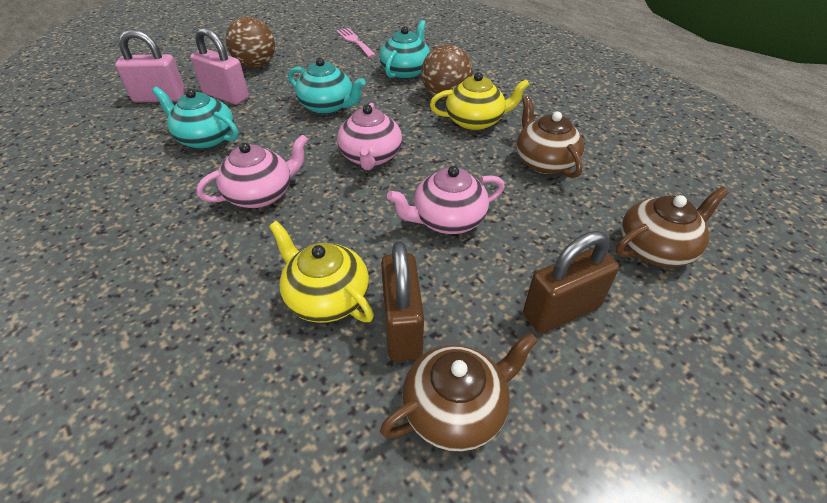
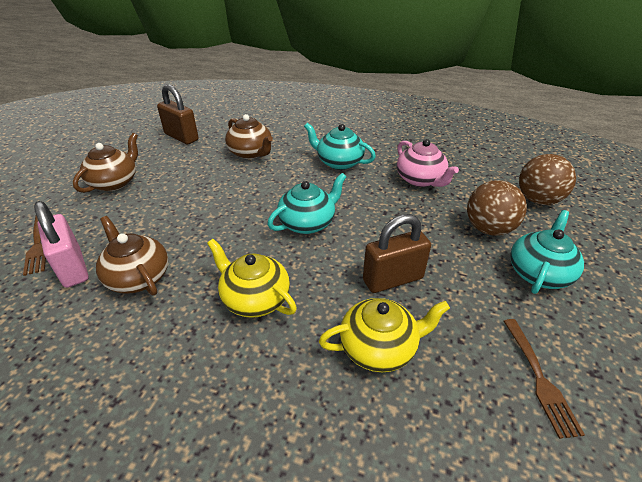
brown fork: none = 0 -> [23,216,46,276] [504,319,585,439] = 2
pink fork: [336,28,376,58] = 1 -> none = 0
pink padlock: [115,29,186,102] [190,27,249,105] = 2 -> [34,201,89,288] = 1
pink teapot: [196,134,308,208] [337,103,402,170] [387,166,505,234] = 3 -> [397,139,459,187] = 1

